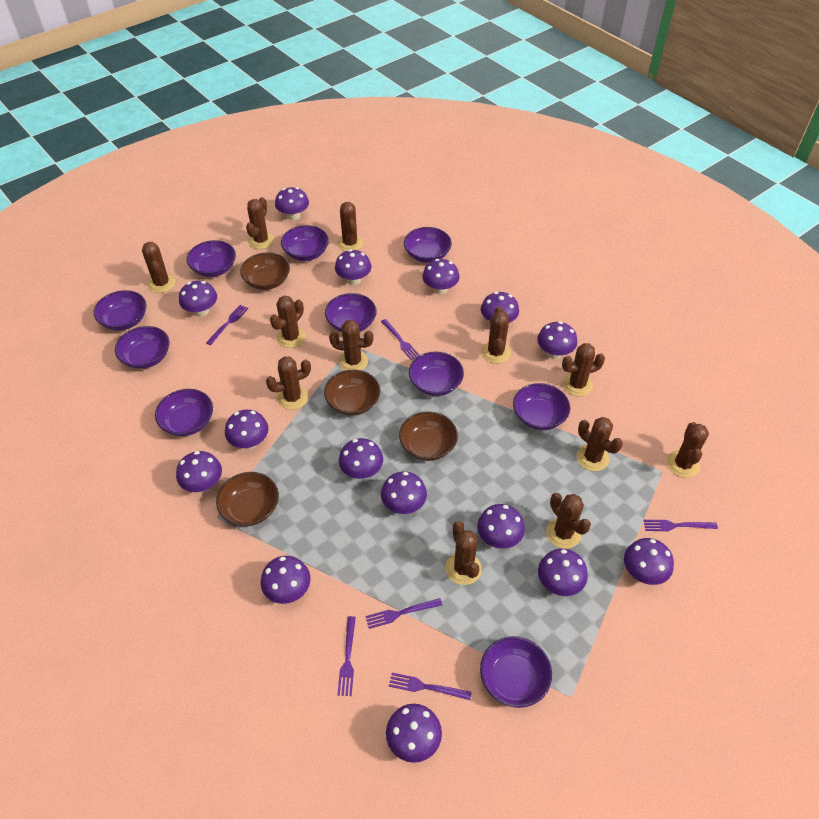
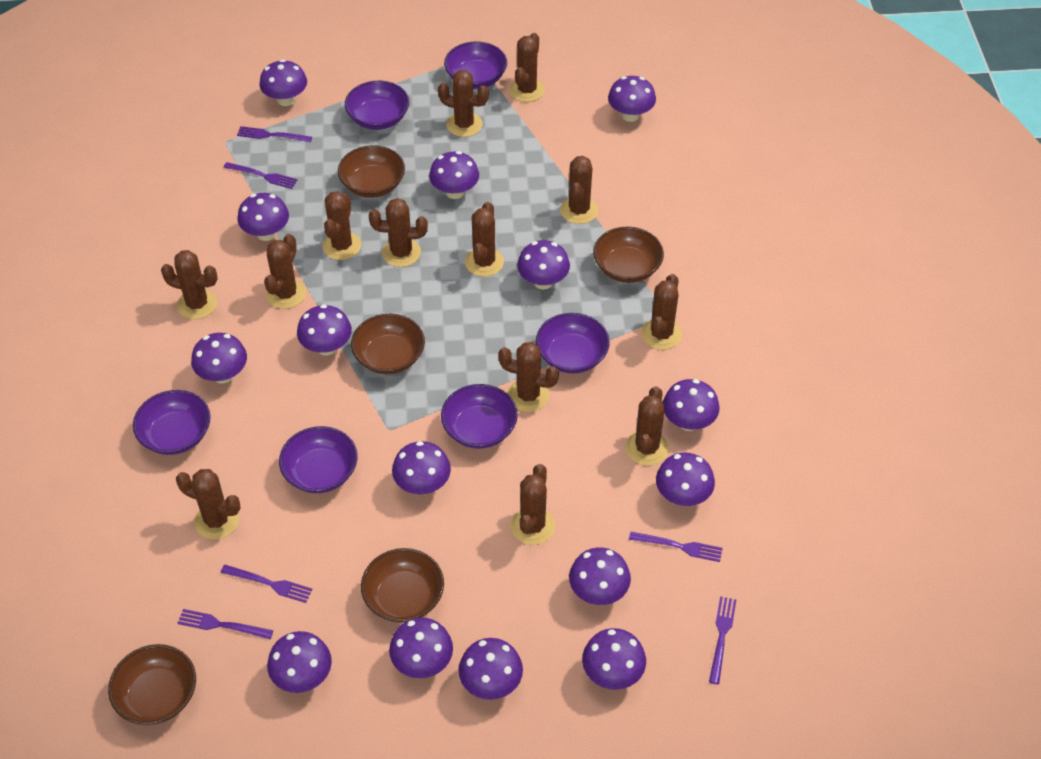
brown bowl: [216,472,279,526] [240,252,290,290] [324,370,380,416] [399,411,458,461] = 4 -> [108,644,196,725] [338,145,405,198] [351,314,425,374] [361,548,444,623] [593,227,664,283] = 5
brown cactus: [142,242,176,293] [246,197,274,249] [266,357,311,410] [270,296,306,348] [329,320,373,371] [337,202,363,251] [445,521,482,585] [481,306,511,364] [546,493,591,549] [562,343,605,397] [576,417,623,471] [666,422,709,478] = 12 -> [161,250,218,319] [176,469,241,539] [264,234,306,309] [323,191,362,260] [369,198,428,267] [438,70,489,137] [465,202,504,277] [498,342,559,412] [509,33,545,102] [510,464,555,545] [560,156,598,224] [625,386,669,466] [641,274,682,350] = 13
purple bowl: [94,290,147,331] [115,326,170,369] [155,389,213,436] [187,240,236,277] [281,225,329,261] [325,293,377,332] [404,227,452,263] [409,351,464,396] [480,636,552,708] [513,383,570,430] = 10 -> [133,390,211,455] [279,426,358,493] [345,81,409,130] [441,384,518,449] [444,41,507,89] [536,313,610,373] = 6

